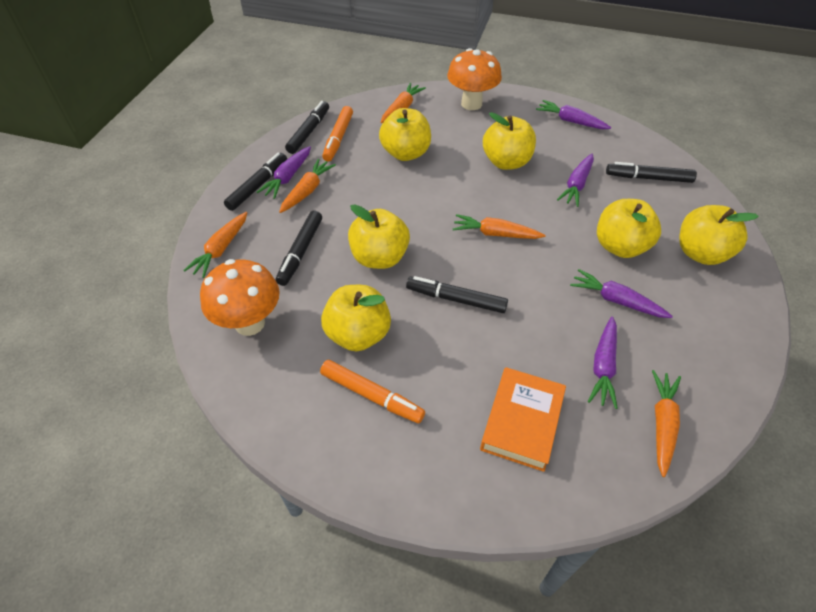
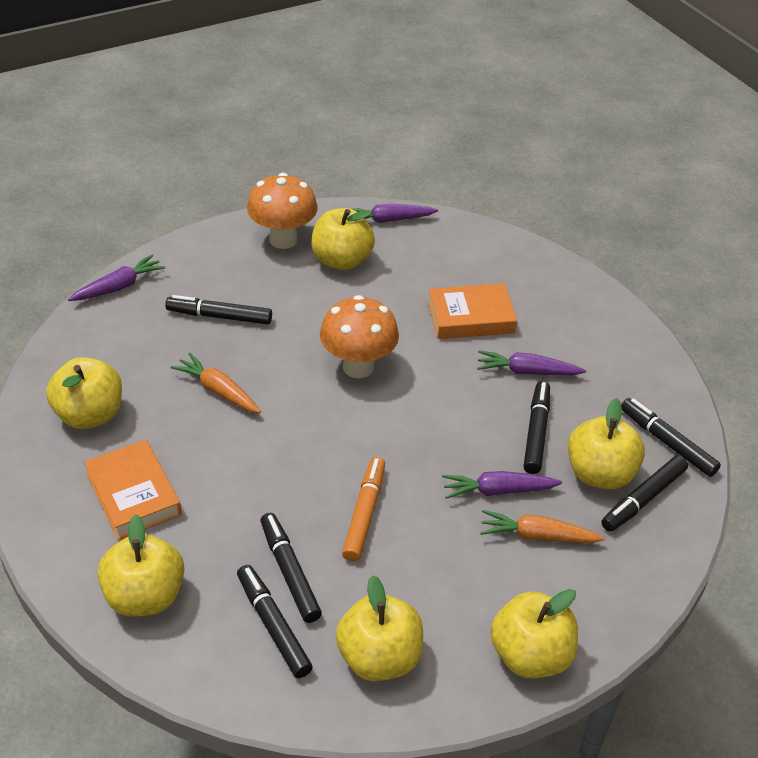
black marker: [224,153,287,211] [276,211,322,286] [285,101,329,154] [406,276,508,313] [606,162,697,183] = 5 -> [165,295,272,324] [237,565,313,678] [260,513,322,623] [524,381,550,474] [601,455,688,532] [621,398,721,477] = 6
orange book: [480,367,566,472] = 1 -> [84,440,182,540] [428,283,517,339] = 2
orange carrot: [184,212,247,278] [279,159,336,213] [381,83,426,123] [453,214,545,239] [652,370,681,477] = 5 -> [171,353,261,413] [480,510,605,543] = 2
orange marker: [320,360,425,423] [322,106,353,162] = 2 -> [342,456,385,562] = 1
purple carrot: [257,146,311,199] [536,100,611,129] [557,154,594,207] [570,269,673,318] [588,316,618,409] = 5 -> [68,254,165,301] [353,204,438,223] [442,471,562,499] [477,350,586,375] = 4

